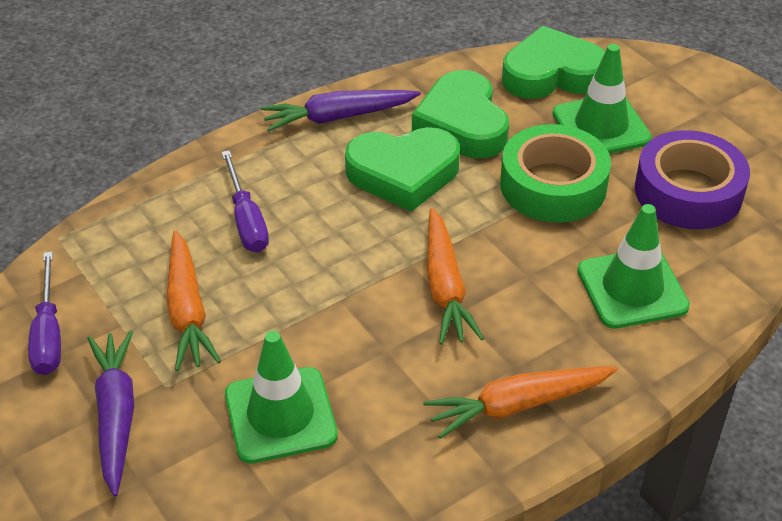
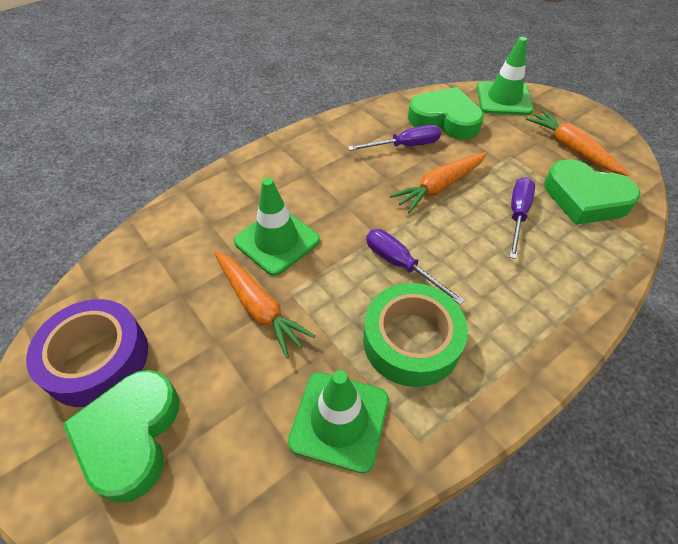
purple carrot: [87,330,134,497] [260,90,421,132] = 2 -> none = 0
purple screwdriver: [28,252,61,375] [221,150,269,252] = 2 -> [348,125,441,151] [366,229,465,305] [509,177,535,259] = 3

